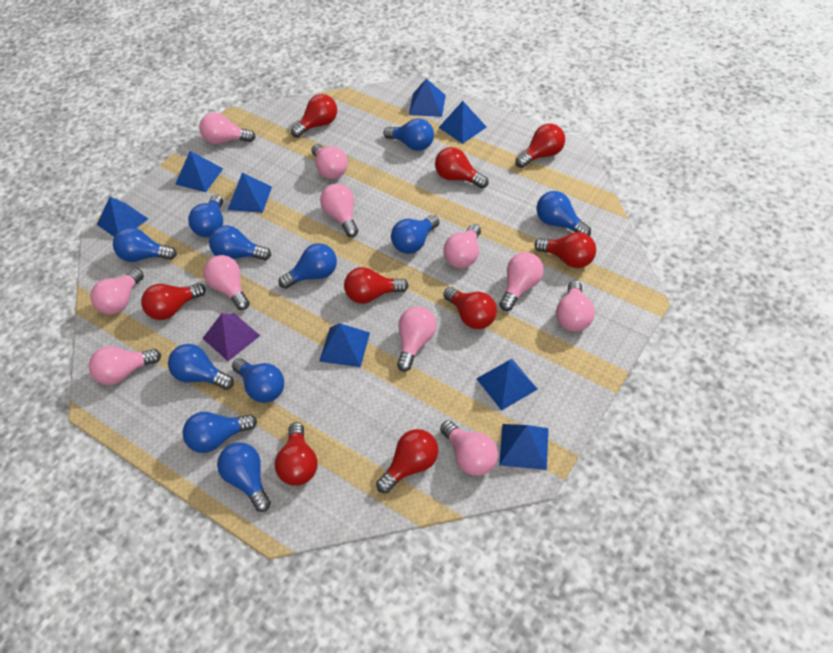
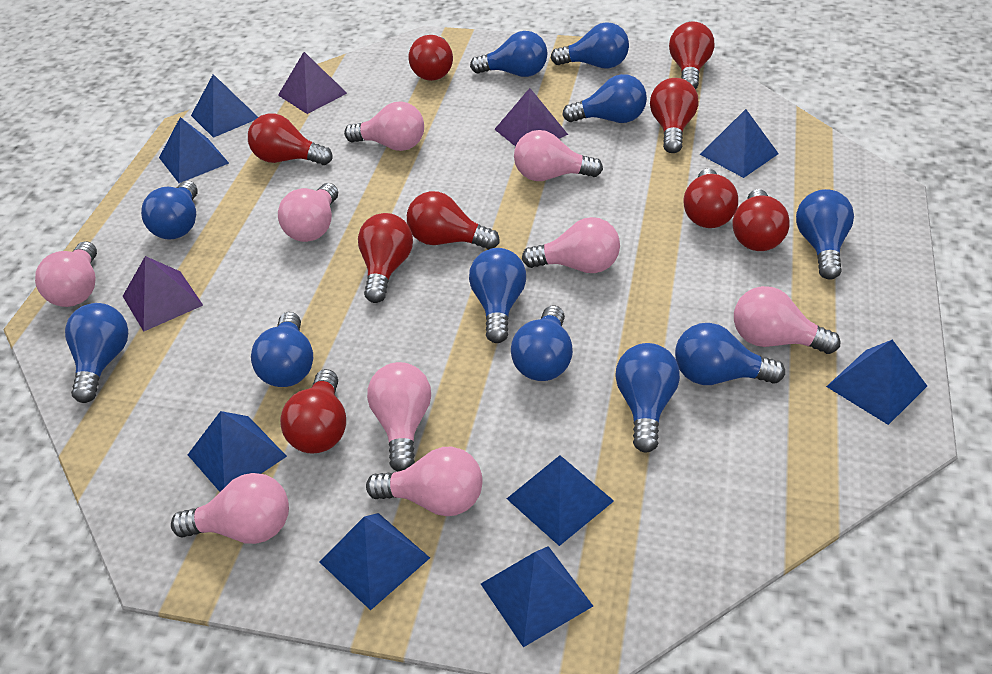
pink light bulb: [89,346,161,385] [90,268,144,315] [199,112,256,144] [203,255,250,310] [311,144,348,179] [320,183,358,237] [397,306,436,371] [440,420,498,476] [443,224,481,268] [500,252,544,311] [556,280,595,332] = 11 -> [35,241,97,307] [171,473,289,544] [278,183,338,242] [344,102,424,151] [366,447,483,516] [367,362,431,472] [514,130,603,181] [522,217,620,273] [734,286,840,354] = 9
purple pyramid: [202,313,260,361] = 1 -> [123,256,203,332] [278,52,347,114] [494,88,568,147] = 3

